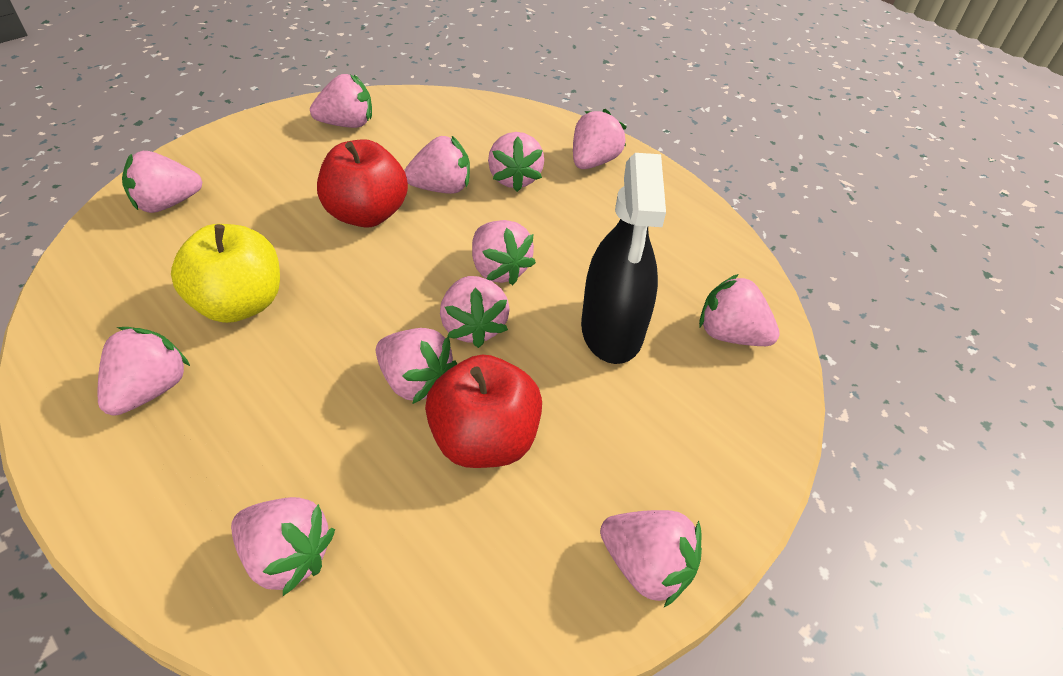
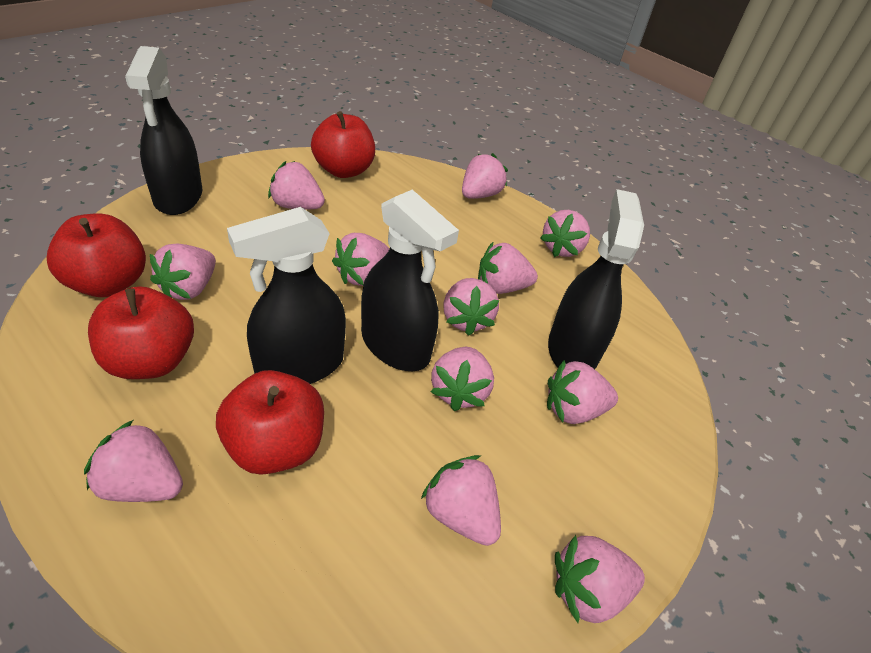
black spray bottle: [581,153,666,364] = 1 -> [125,46,202,215] [227,207,346,384] [361,190,459,371] [548,189,644,369] = 4
red apple: [317,139,408,228] [425,355,542,468] = 2 -> [47,213,146,297] [88,286,194,379] [216,370,324,475] [311,111,375,178] = 4
yellow apple: [171,224,280,323] = 1 -> none = 0

